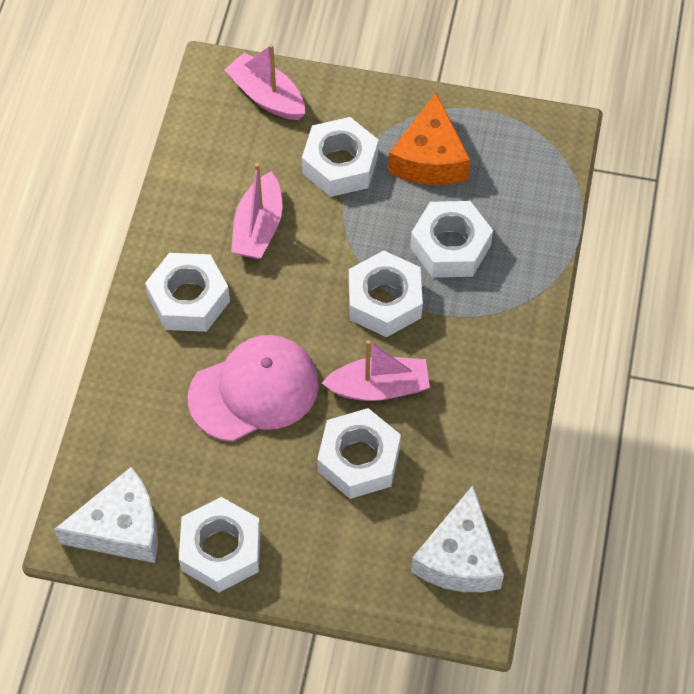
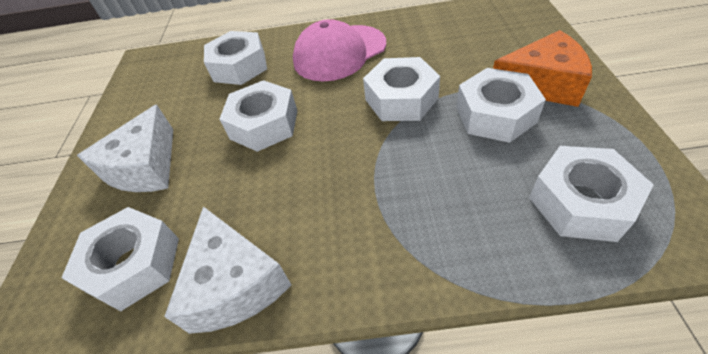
pink boat: [224,44,305,120] [231,163,282,259] [322,340,430,401] = 3 -> none = 0

